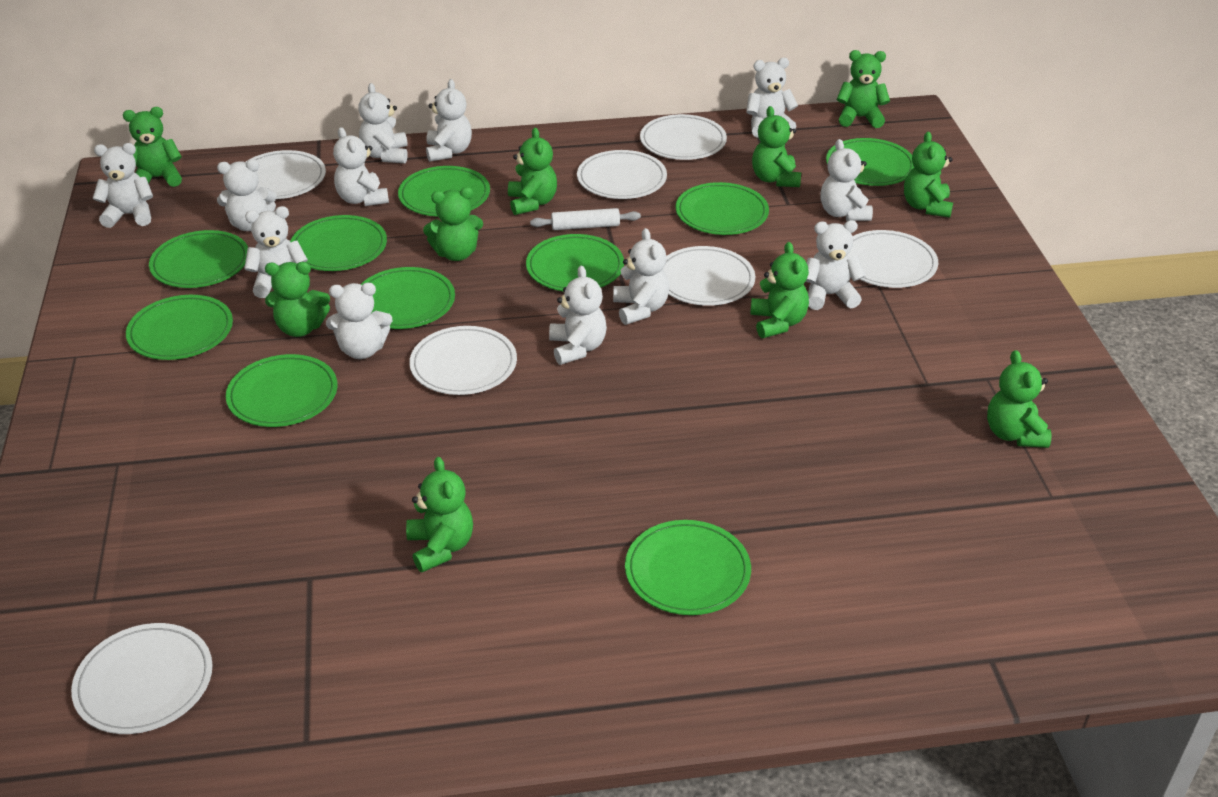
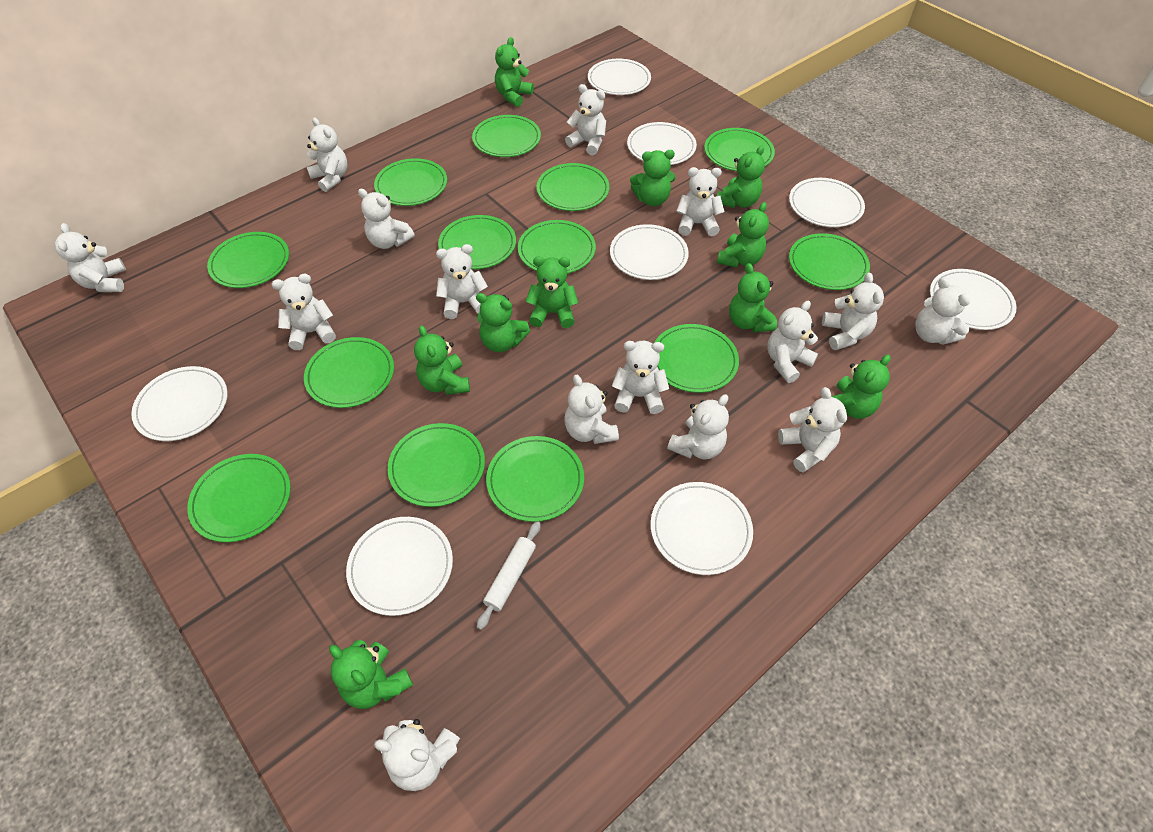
green plate: [126,295,233,360] [149,230,248,288] [226,354,337,427] [290,215,387,271] [361,267,455,329] [398,166,490,216] [526,234,624,292] [625,520,751,615] [676,182,769,235] [826,138,914,186] = 10 -> [187,454,291,542] [207,232,289,288] [304,337,394,408] [374,158,447,206] [388,423,485,507] [438,215,516,269] [472,115,541,157] [486,436,584,522] [518,220,596,274] [537,163,610,211] [654,324,739,393] [704,128,775,171] [789,233,870,290] = 13
white plate: [71,623,213,734] [246,150,326,199] [409,326,517,395] [577,150,667,199] [640,114,727,160] [663,246,755,306] [848,230,938,288] = 7 -> [131,366,228,441] [346,517,453,616] [588,59,651,95] [610,224,689,280] [627,122,697,165] [651,482,753,575] [789,178,865,227] [930,269,1017,330] = 8
white teddy bear: [93,143,153,228] [217,160,277,231] [244,206,308,298] [326,283,392,359] [333,127,389,206] [358,83,408,164] [426,79,472,162] [549,266,607,365] [613,228,669,325] [746,58,798,138] [806,220,865,310] [820,139,873,221] = 12 -> [55,223,126,292] [272,274,336,350] [307,118,348,192] [358,189,415,249] [374,719,460,791] [436,244,488,319] [565,84,606,155] [565,374,619,444] [612,341,669,414] [667,394,729,460] [676,167,725,236] [767,301,818,383] [778,387,847,473] [822,273,884,350] [915,278,970,345] = 15

